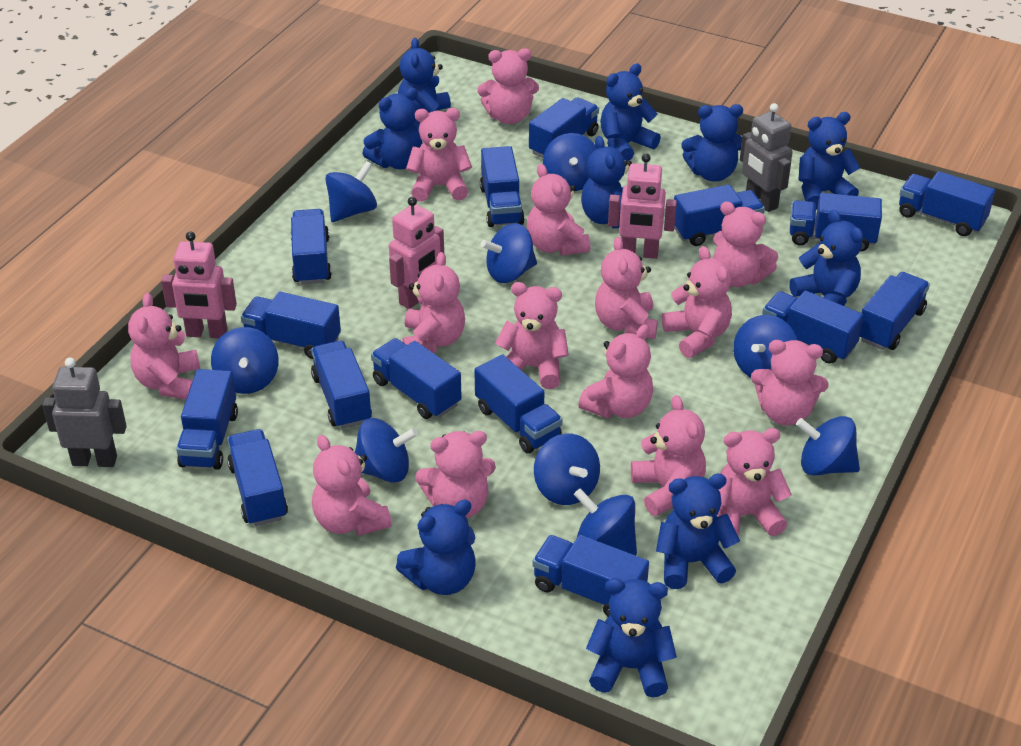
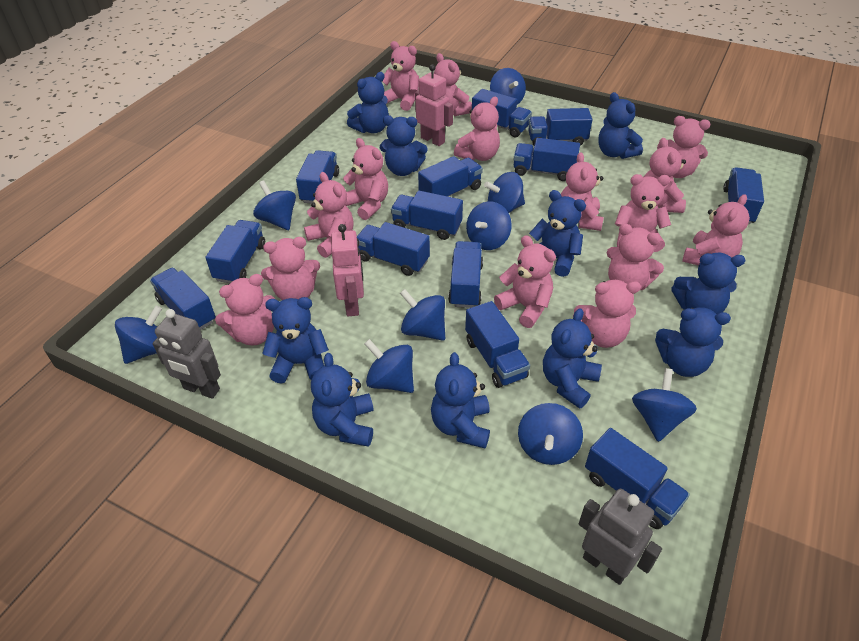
blue truck: [176,369,238,470] [227,429,288,526] [241,292,341,359] [291,209,332,285] [311,341,372,429] [371,338,462,419] [474,354,563,454] [480,146,525,227] [529,97,599,158] [532,535,649,617] [674,184,765,246] [762,291,864,364] [790,193,882,251] [860,272,930,350] [899,171,995,236] = 15 -> [150,268,216,330] [206,220,265,283] [296,150,339,203] [357,222,430,276] [391,191,463,240] [418,156,483,197] [448,241,483,308] [465,301,530,388] [472,89,532,137] [514,138,580,181] [528,108,592,146] [585,428,690,529] [723,167,764,224] = 13
pink robot: [161,231,237,338] [389,197,444,309] [608,153,677,259] = 3 -> [331,224,364,316] [415,64,453,146] = 2

